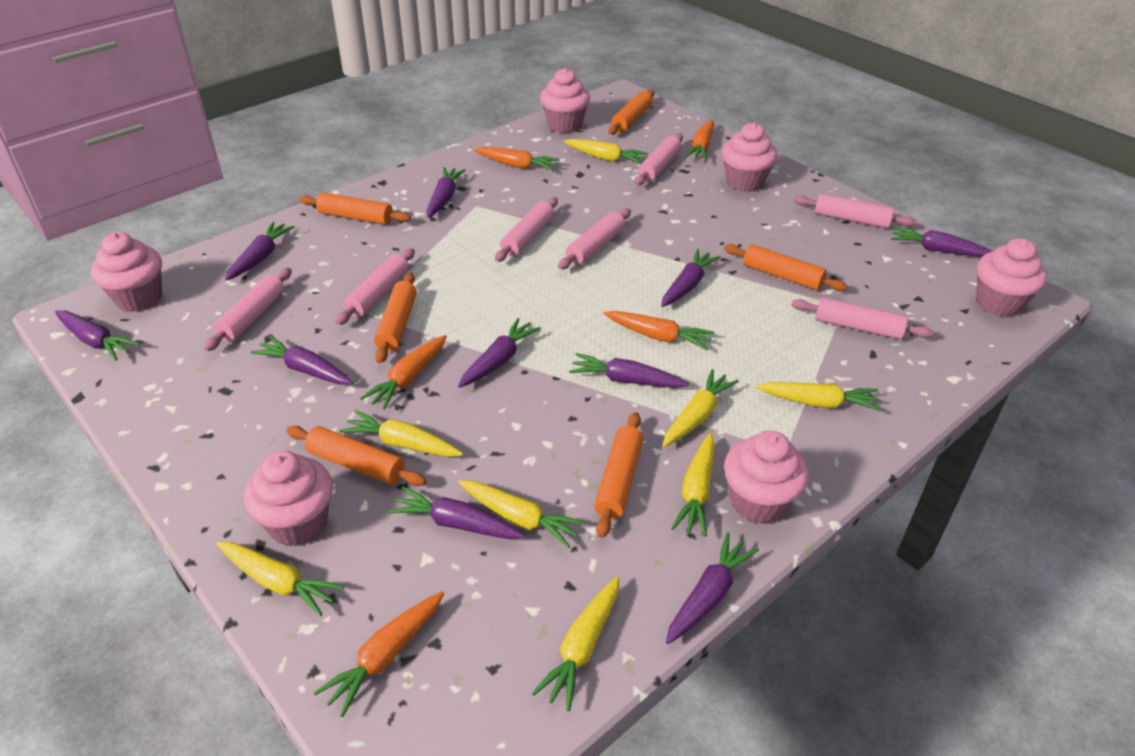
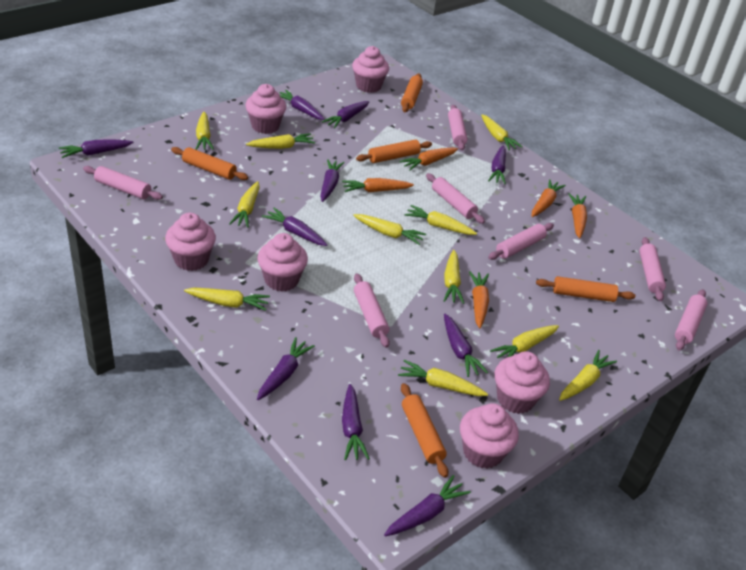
orange rolling pin: [286,426,426,486] [299,192,411,225] [374,273,417,363] [594,412,644,538] [608,90,654,135] [724,244,848,291] = 6 -> [171,147,248,180] [356,139,432,163] [401,73,423,112] [401,383,448,478] [536,276,635,302] = 5
yellow carrot: [216,542,344,616] [340,410,463,457] [458,480,585,548] [532,577,619,711] [564,139,648,164] [662,369,739,447] [671,433,715,537] [755,382,881,411] = 8 -> [184,288,270,311] [196,112,214,150] [229,181,260,228] [246,133,315,149] [353,214,426,245] [398,360,488,396] [405,205,477,235] [444,250,464,304] [481,114,523,150] [490,325,559,358] [559,350,617,401] = 11

